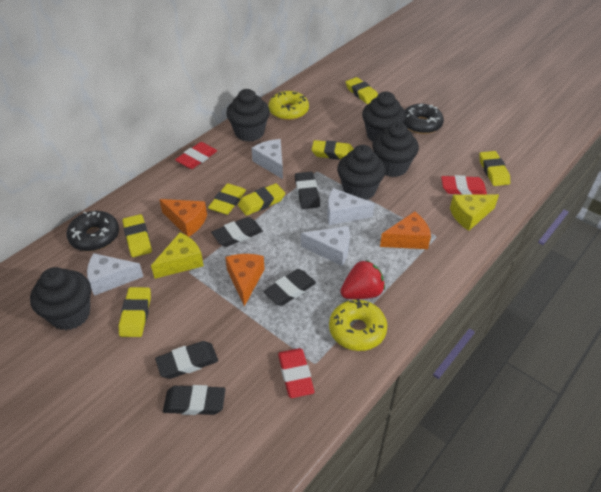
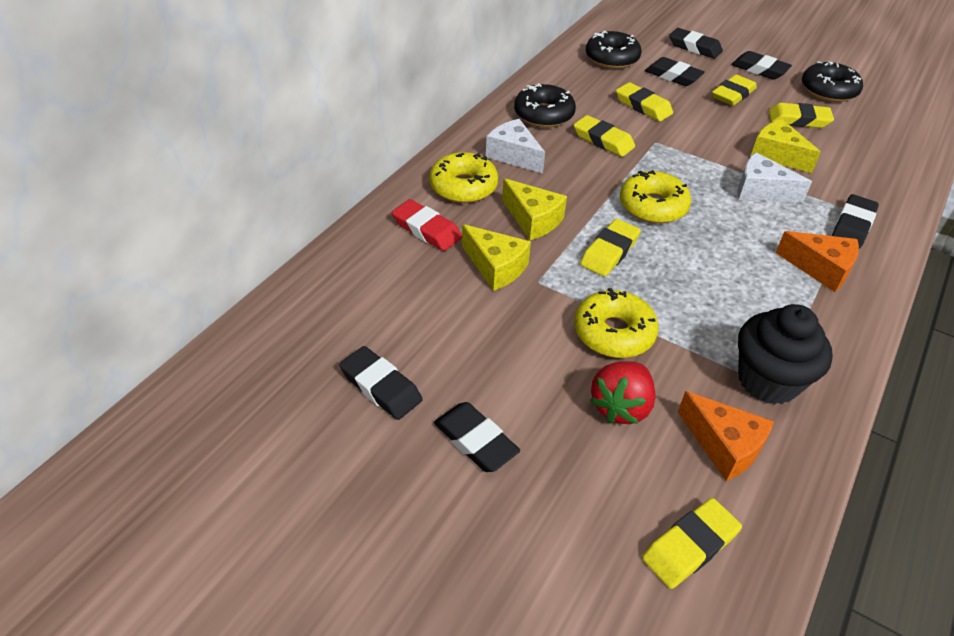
black cupcake: [30,267,91,330] [226,89,270,142] [337,145,386,200] [362,92,406,142] [372,122,419,177] = 5 -> [738,304,833,405] = 1
black donut: [66,211,119,251] [403,104,444,134] = 2 -> [514,83,576,128] [586,31,642,69] [802,61,863,102] = 3
black eraser: [155,341,218,379] [163,385,226,415] [211,217,263,247] [263,269,316,306] [295,172,320,209] = 5 -> [339,346,423,420] [434,402,520,472] [645,57,705,86] [669,28,723,59] [731,51,792,79] [832,194,879,249] = 6
orange cheese: [159,199,207,237] [225,254,265,307] [380,212,431,249] = 3 -> [678,391,774,481] [776,231,859,292] = 2
red eraser: [175,142,217,169] [278,348,314,398] [441,175,487,195] = 3 -> [392,199,462,251] = 1
white cheese: [87,253,144,296] [252,139,283,179] [301,226,350,266] [327,188,375,225] = 4 -> [486,119,545,174] [737,152,812,203] = 2
yellow cheese: [151,233,204,279] [450,194,499,231] = 2 -> [462,224,531,291] [502,178,567,240] [750,119,821,173] = 3
yellow donut: [268,91,309,120] [329,299,387,351] = 2 -> [429,152,498,203] [574,288,659,358] [620,170,691,224] = 3
yellow eraser: [119,287,151,337] [122,214,152,257] [208,183,246,215] [238,183,285,216] [312,140,354,160] [346,77,378,104] [479,151,510,186] = 7 -> [574,115,635,157] [580,219,641,277] [616,82,673,122] [642,498,742,589] [712,75,757,106] [768,103,834,128] = 6

